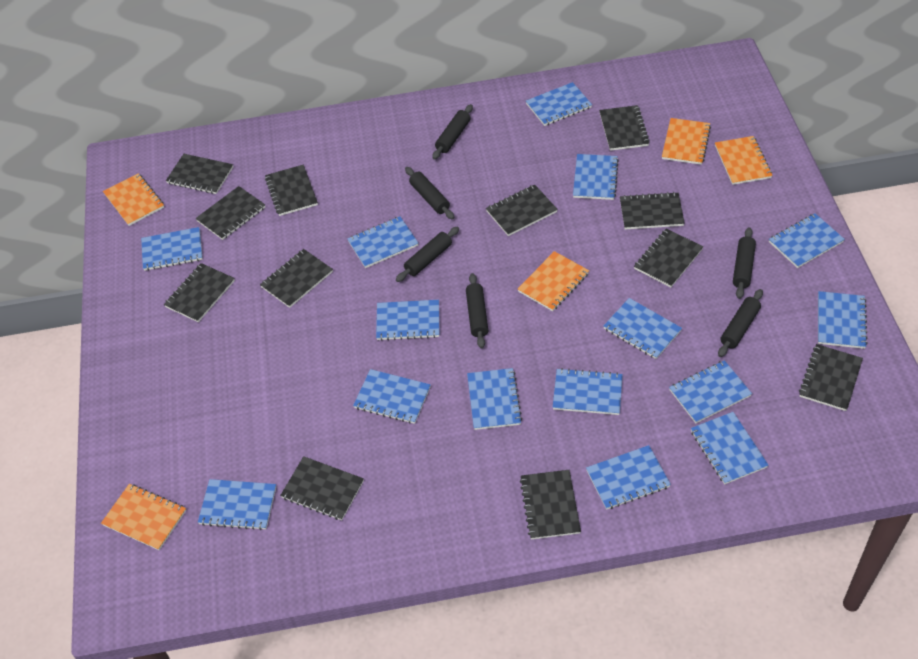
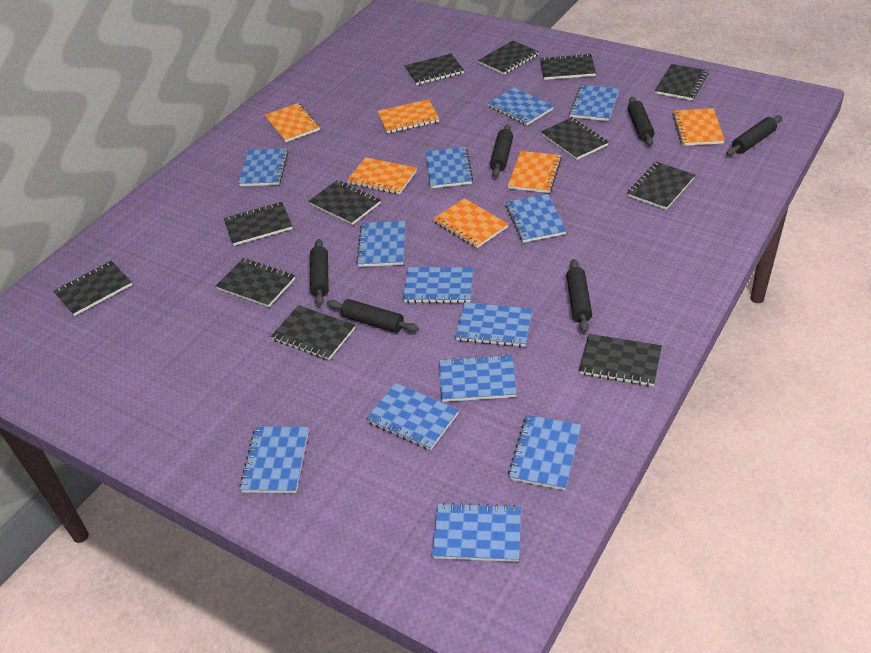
blue notebook: [141,227,203,271] [198,479,276,530] [347,216,418,268] [353,369,431,424] [376,300,439,341] [467,368,522,430] [526,82,592,126] [553,368,623,415] [573,154,619,200] [586,445,671,510] [603,298,682,359] [669,360,752,423] [691,412,769,484] [769,213,845,268] [818,291,868,349] = 15 -> [238,148,288,186] [239,427,309,493] [356,221,406,267] [366,383,459,450] [403,267,473,303] [425,147,473,188] [432,503,521,562] [440,354,517,402] [455,302,533,347] [488,87,554,125] [506,194,566,243] [508,415,581,490] [569,85,619,121] = 13
orange notebook: [101,484,186,550] [103,173,164,226] [518,251,589,311] [662,118,711,165] [715,136,772,185] = 5 -> [265,103,320,142] [347,157,417,194] [377,99,439,134] [433,198,508,248] [508,151,562,193] [672,108,725,146] = 6

